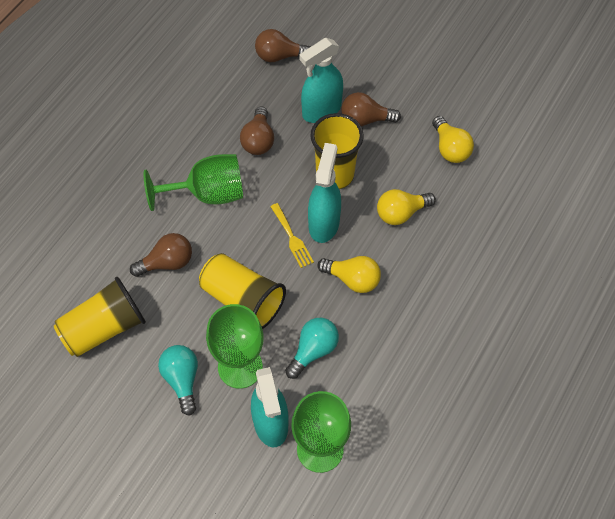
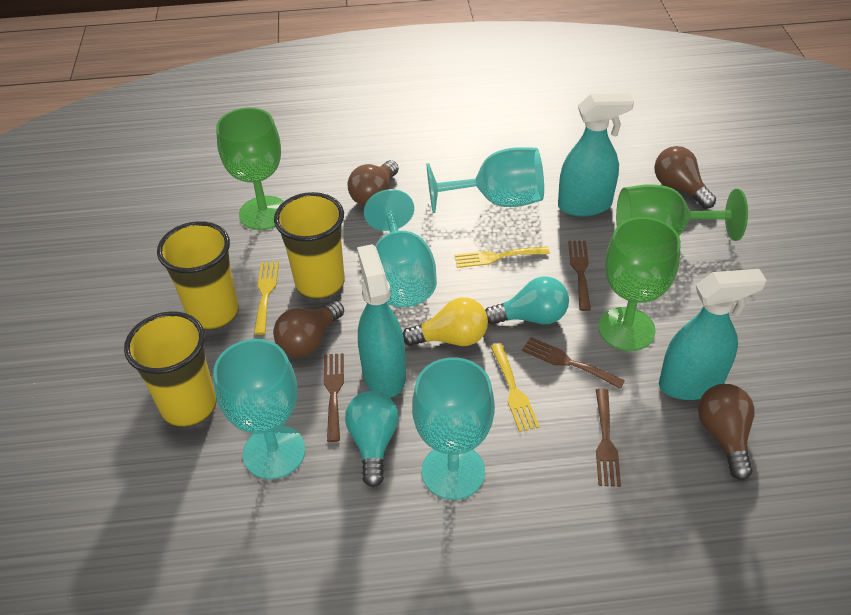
brown fork: none = 0 -> [324,353,344,442] [522,337,625,389] [568,241,591,311] [596,389,621,487] = 4
turquoise goblet: none = 0 -> [213,339,305,479] [364,189,437,307] [412,357,495,500] [427,147,544,213] = 4
yellow fork: [270,203,314,268] = 1 -> [254,262,279,335] [454,246,550,268] [490,343,540,432] = 3
yellow light bulb: [317,256,381,293] [377,189,436,225] [432,116,474,163] = 3 -> [403,297,488,346] = 1

